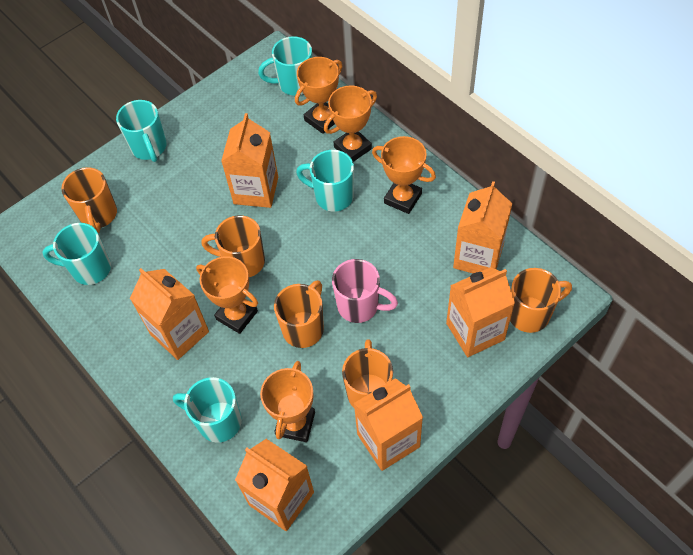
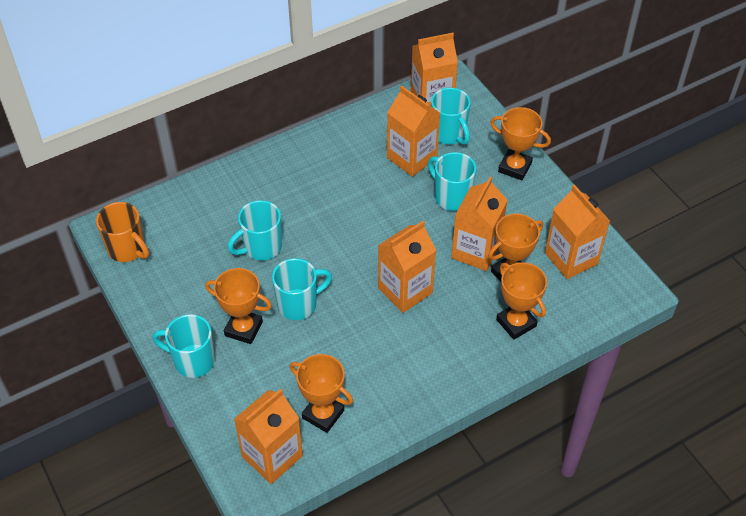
orange mug: [61,167,117,234] [201,215,265,277] [274,280,324,348] [342,339,393,407] [510,268,572,333] = 5 -> [96,202,149,262] = 1
pink mug: [332,259,398,323] = 1 -> none = 0

